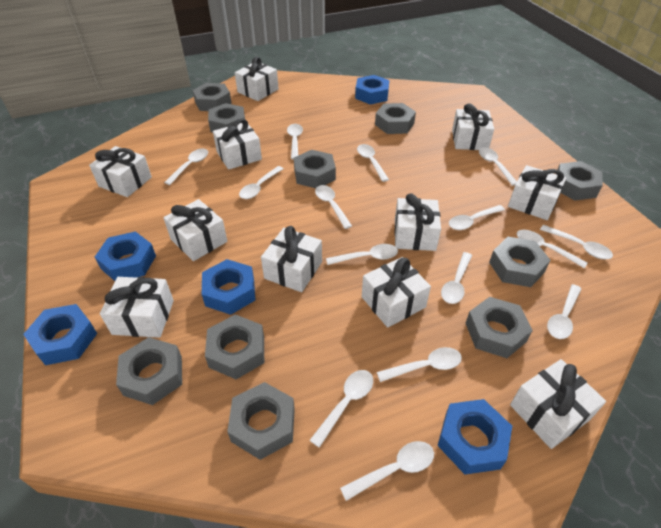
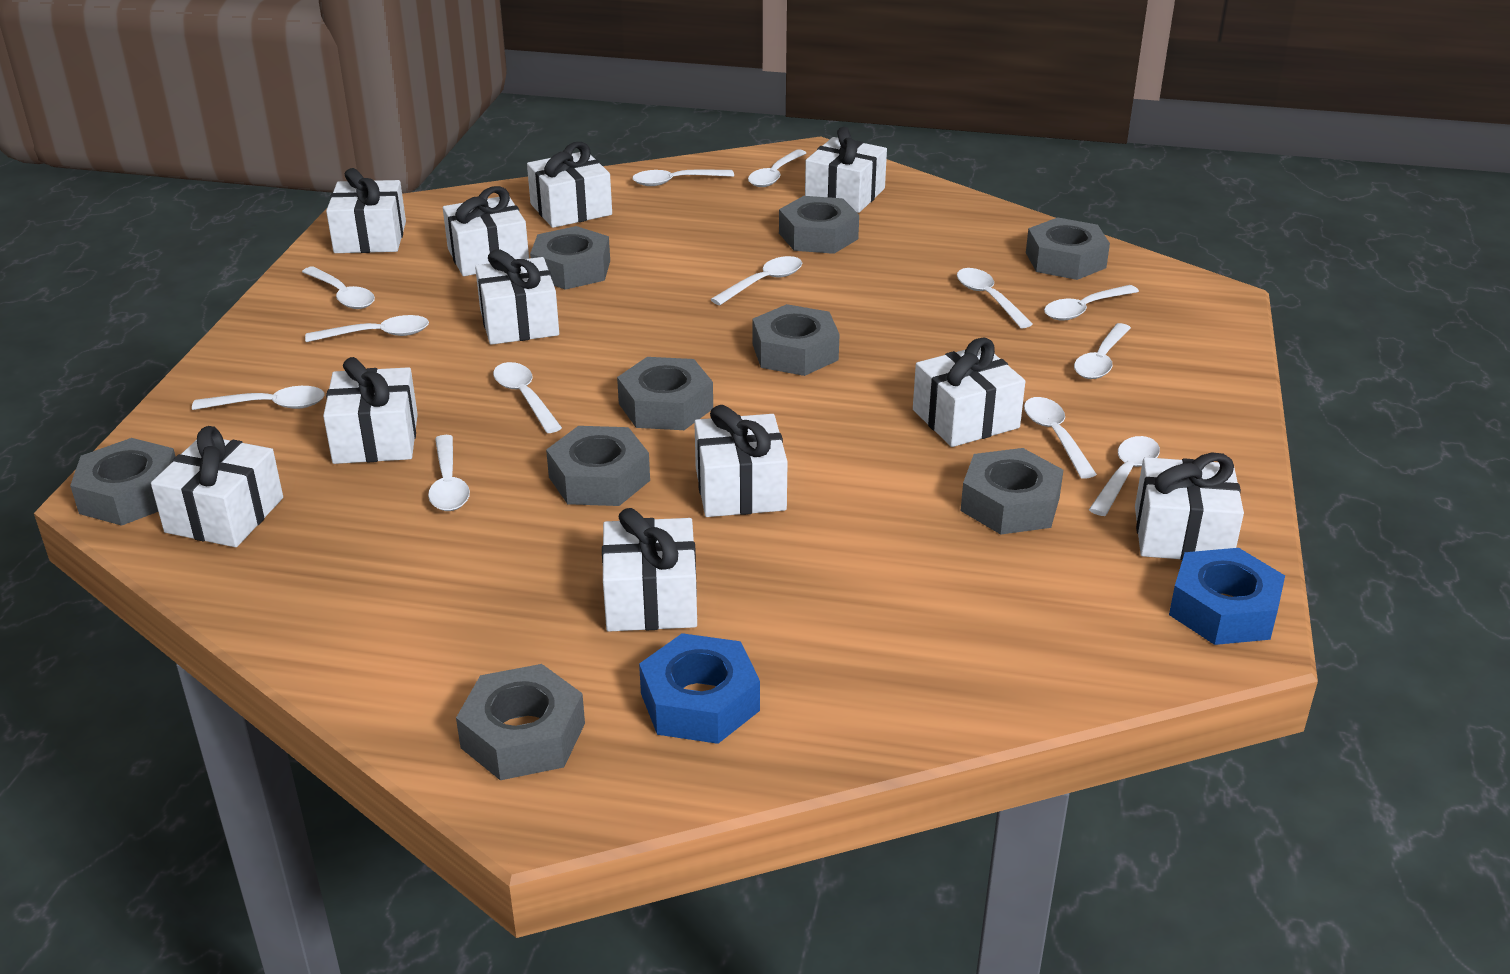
blue nut: [23,304,97,365] [95,231,156,281] [202,259,255,315] [355,75,389,105] [437,399,512,475] = 5 -> [639,633,760,744] [1169,548,1285,645] = 2
grey nut: [116,337,182,405] [193,83,232,111] [205,314,264,379] [208,103,245,133] [227,382,295,460] [294,150,336,188] [375,103,416,134] [465,297,533,358] [489,237,551,287] [557,161,603,201] = 10 -> [70,438,176,526] [456,664,585,780] [530,226,610,290] [546,426,650,506] [617,357,713,430] [753,304,840,376] [779,196,859,254] [961,448,1063,535] [1026,217,1110,280] = 9
white spoon: [164,148,208,185] [239,166,283,199] [287,124,303,160] [310,370,373,448] [315,185,352,229] [326,244,398,265] [340,441,434,501] [357,144,389,182] [377,347,462,382] [441,252,472,304] [449,205,505,230] [479,147,517,186] [517,230,588,268] [540,225,613,259] [547,284,581,339] = 15 -> [192,386,325,410] [302,266,375,309] [305,315,429,342] [428,435,470,511] [493,362,562,433] [632,170,734,186] [710,256,802,305] [748,149,806,187] [957,268,1033,328] [1024,397,1097,479] [1044,285,1139,321] [1074,323,1131,379] [1089,436,1160,516] = 13

